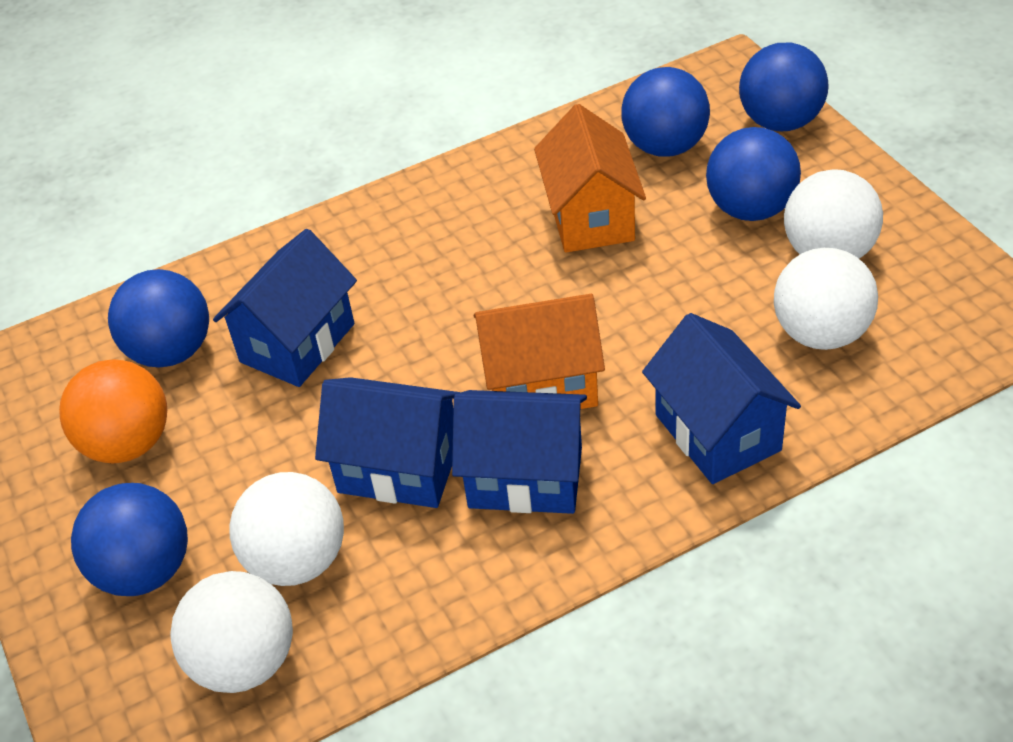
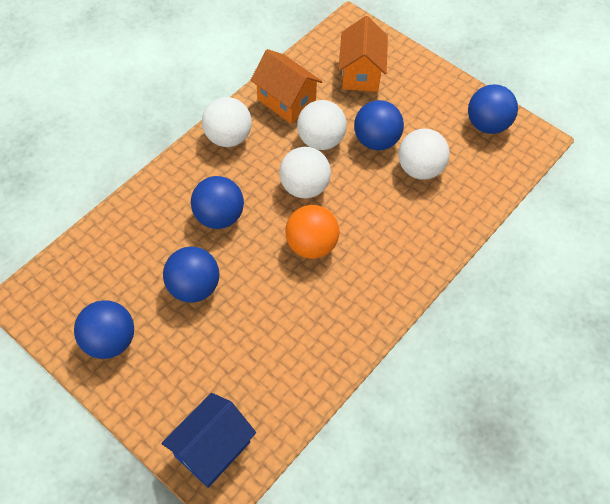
blue house: [213,229,357,387] [315,377,461,508] [452,390,587,514] [642,313,801,484] = 4 -> [161,393,256,488] = 1

